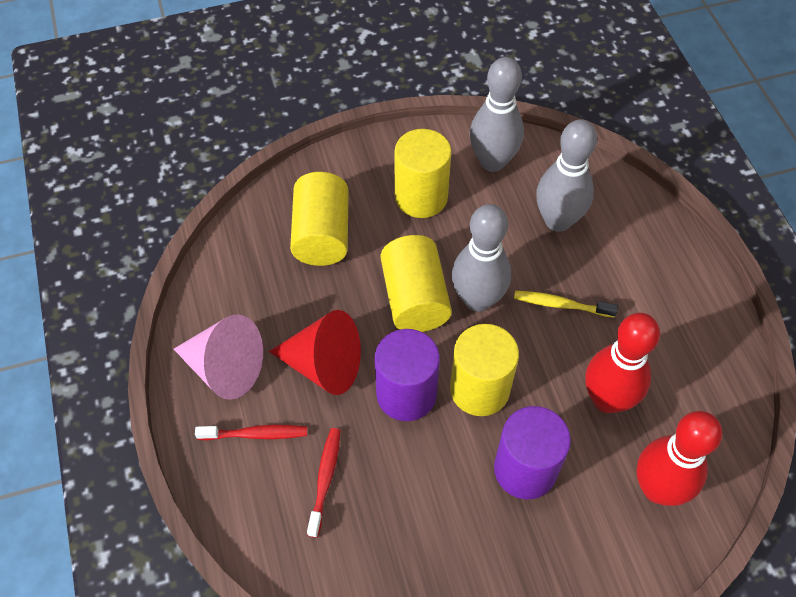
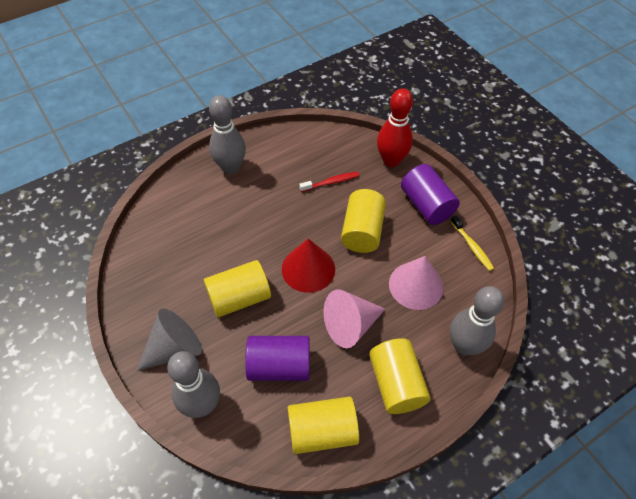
grey cone: none = 0 -> [136,309,202,371] = 1
pink cone: [174,314,263,400] = 1 -> [323,289,385,348] [389,256,443,310] = 2
red bowling pin: [585,313,660,413] [637,411,722,506] = 2 -> [377,88,413,167] = 1
red toothbrush: [195,425,307,440] [307,428,341,538] = 2 -> [299,172,360,192] = 1

